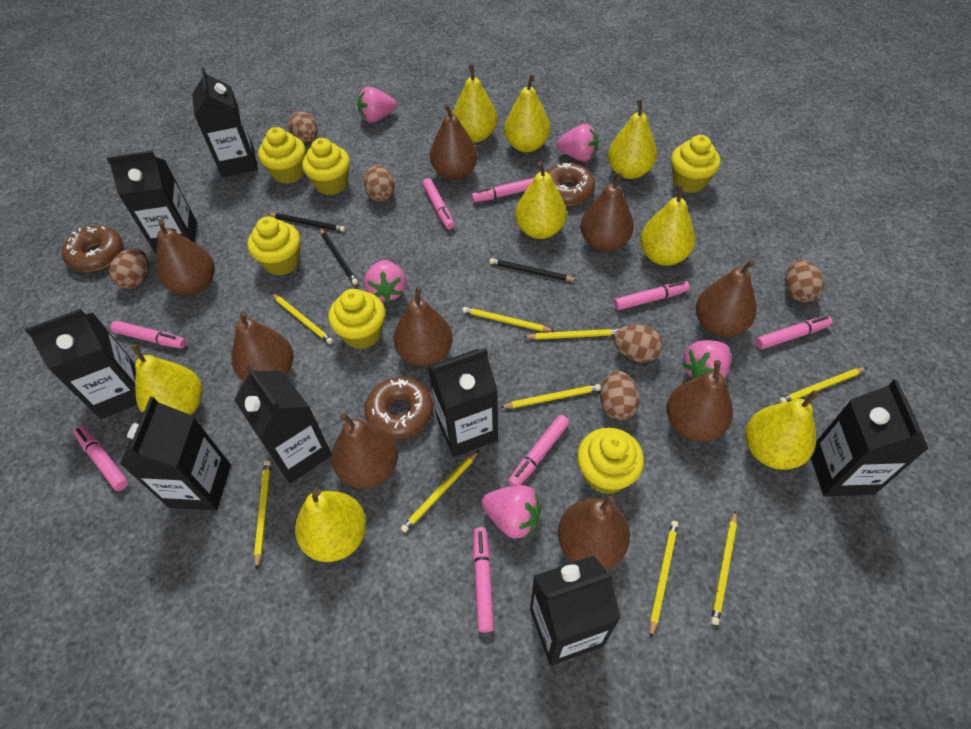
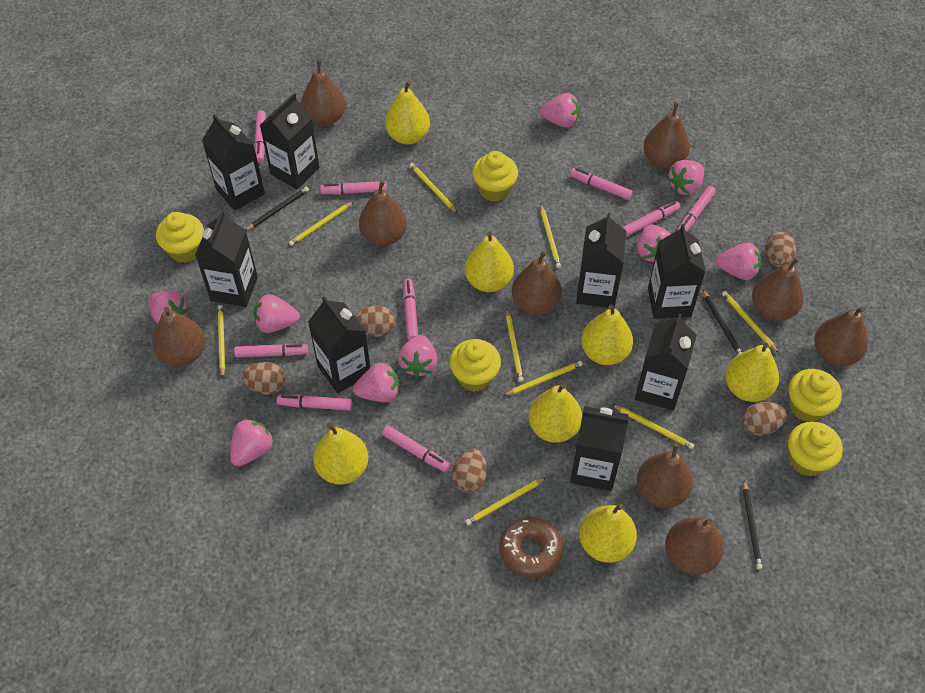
brown donut: [61,226,123,272] [364,377,433,439] [546,163,595,205] = 3 -> [499,517,563,578] = 1
brown egg: [109,248,149,289] [288,111,318,143] [364,165,395,202] [600,371,640,420] [613,325,663,362] [785,259,824,303] = 6 -> [242,362,286,395] [355,305,395,337] [452,448,487,493] [742,402,787,436] [765,232,796,267] = 5
pink marker: [74,426,128,491] [110,321,186,348] [422,178,455,230] [471,178,534,202] [473,527,494,632] [508,415,569,486] [614,281,690,310] [755,316,832,349] = 8 -> [234,344,308,358] [254,110,266,163] [277,395,352,411] [320,181,387,194] [382,425,450,472] [403,279,418,340] [570,168,633,200] [622,201,680,236] [677,186,716,231] = 9
pink strawberry: [357,87,397,123] [364,260,406,303] [481,485,541,539] [556,124,598,162] [682,340,731,379] = 5 -> [148,290,190,324] [230,419,274,466] [254,294,300,333] [353,363,399,402] [398,335,438,378] [540,93,580,128] [637,224,671,262] [667,160,704,195] [716,242,761,280] = 9
yellow cupcake: [247,217,300,276] [258,127,305,184] [302,138,350,195] [328,289,385,349] [577,428,644,494] [671,135,720,193] = 6 -> [156,212,204,263] [449,339,501,392] [472,151,518,202] [788,421,843,477] [789,369,842,422] = 5
yellow pear: [131,344,202,415] [295,488,367,562] [453,64,497,142] [504,74,550,152] [515,162,567,239] [608,99,657,179] [640,184,695,266] [745,390,819,470] = 8 -> [313,423,368,485] [385,81,430,145] [465,232,514,292] [528,383,582,443] [579,504,637,563] [581,304,633,365] [725,343,779,402] = 7

